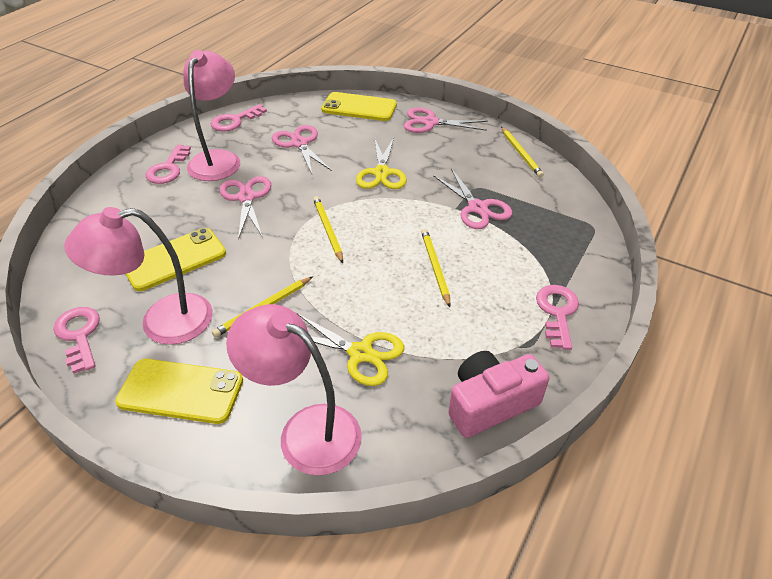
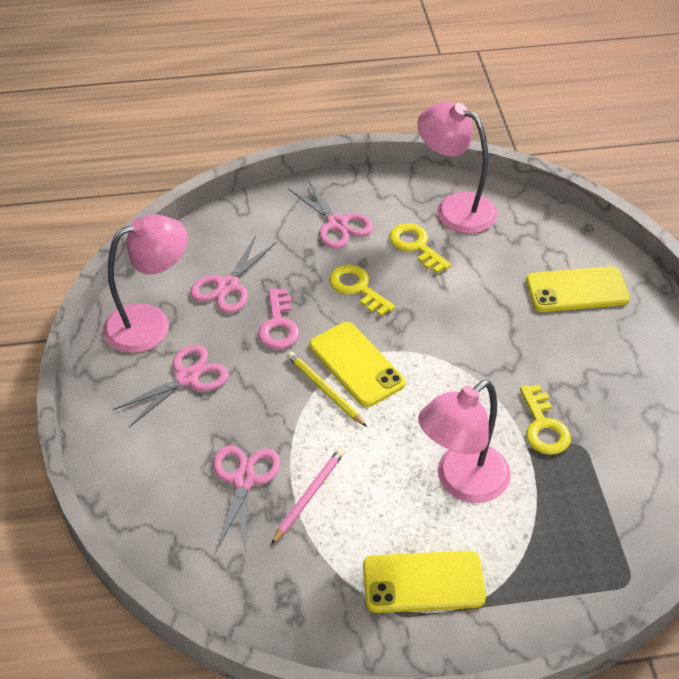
pink camera: [448,351,549,438] = 1 -> none = 0
pink key: [54,307,100,374] [146,145,191,184] [211,104,267,132] [536,285,579,350] = 4 -> [258,288,300,349] = 1
pink pencil: none = 0 -> [271,448,344,545] = 1
yellow key: none = 0 -> [329,265,395,317] [389,223,451,274] [520,384,571,455] = 3
yellow pencil: [212,276,313,337] [313,196,343,263] [421,229,451,307] [501,127,544,178] = 4 -> [287,352,367,427] = 1
yellow scissors: [298,314,404,386] [356,138,407,189] = 2 -> none = 0

